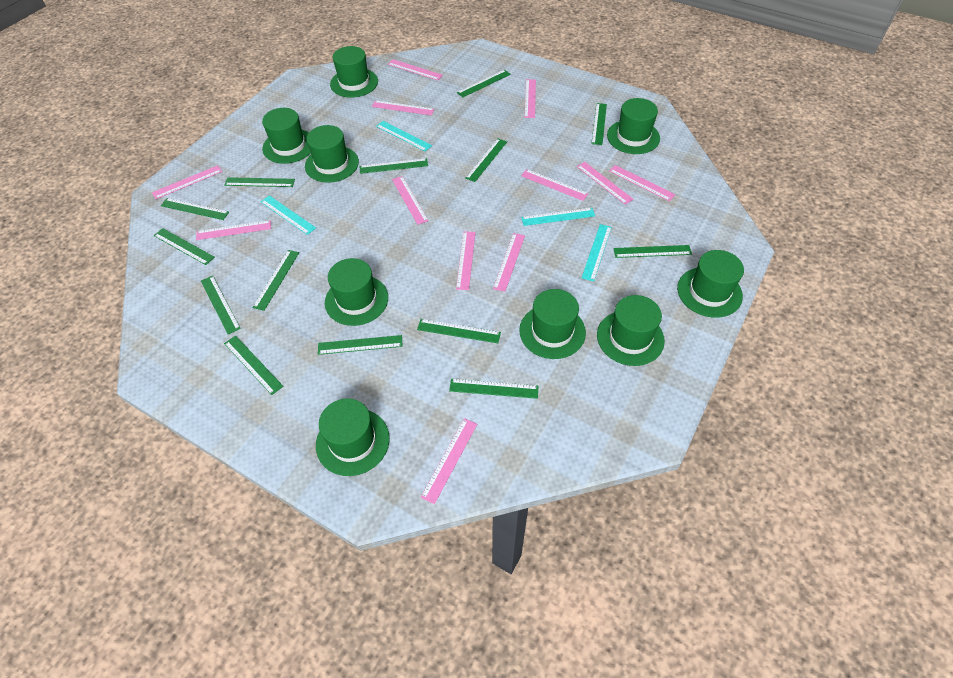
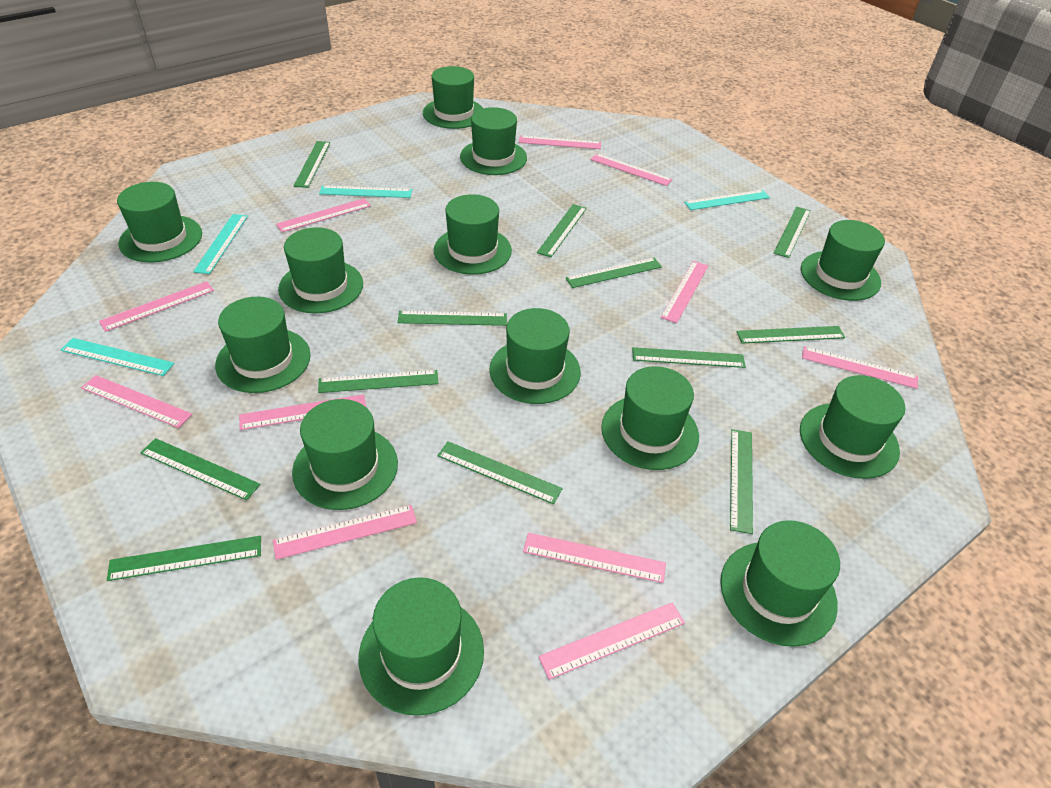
green hat: [262,108,311,164] [305,125,359,183] [316,398,390,476] [325,258,388,326] [330,46,378,98] [519,289,586,359] [597,295,665,366] [607,98,660,154] [677,250,744,318] = 9 -> [117,182,202,262] [215,297,311,393] [278,227,363,313] [292,399,398,510] [359,577,484,716] [423,66,483,129] [434,194,512,275] [460,107,527,175] [490,308,581,404] [601,366,699,470] [720,520,840,647] [800,375,905,479] [801,220,885,301] = 13
green ruler: [154,228,215,265] [161,198,229,220] [201,276,241,334] [224,177,295,187] [224,336,283,395] [252,250,299,311] [318,335,403,355] [359,158,428,174] [417,319,501,343] [449,379,538,399] [457,70,511,97] [465,139,507,182] [591,103,607,145] [613,245,692,258] = 14 -> [107,536,261,581] [140,438,261,500] [294,141,330,188] [318,370,438,393] [397,311,507,326] [437,441,563,504] [537,204,587,257] [566,258,662,288] [632,347,746,368] [730,429,753,534] [736,326,845,343] [774,206,811,258] = 12
pink ruler: [152,165,222,199] [196,220,271,240] [372,100,434,115] [388,59,443,80] [392,176,428,225] [421,418,477,504] [456,231,476,290] [493,233,525,292] [521,169,589,201] [524,79,536,118] [577,162,634,205] [609,165,676,201] = 12 -> [81,375,192,428] [99,281,214,332] [239,394,366,430] [273,505,417,560] [276,198,371,232] [519,136,601,149] [523,533,666,583] [538,602,685,680] [590,153,673,186] [661,261,708,323] [802,346,918,389] = 11

